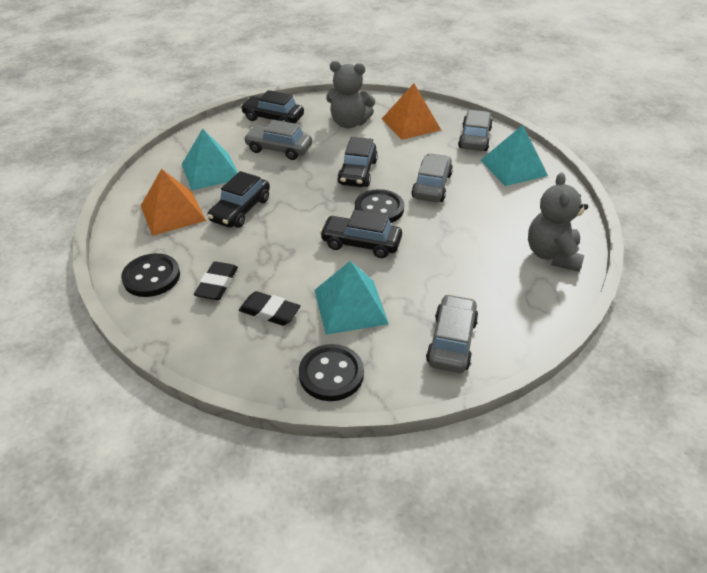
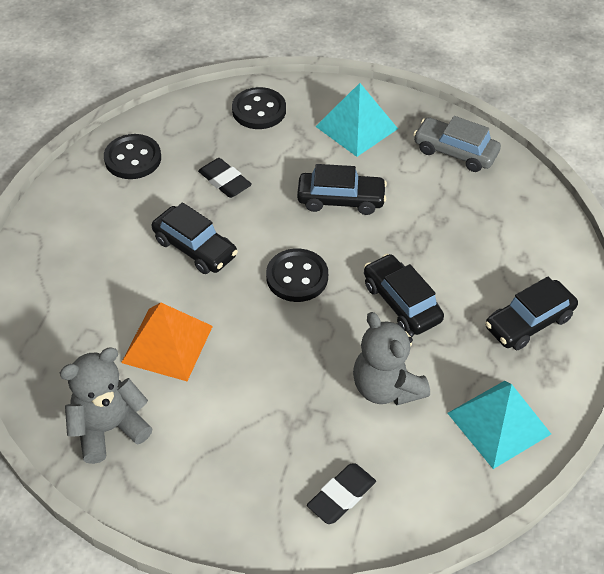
grey car: [244,120,312,160] [411,153,453,202] [426,294,478,373] [458,110,493,151] = 4 -> [413,116,501,172] = 1
orange pyramid: [141,169,206,236] [382,84,441,140] = 2 -> [121,302,213,381] = 1
turquoise pyramid: [182,129,238,190] [314,261,389,335] [481,125,548,186] = 3 -> [315,83,398,157] [447,381,551,469] = 2

